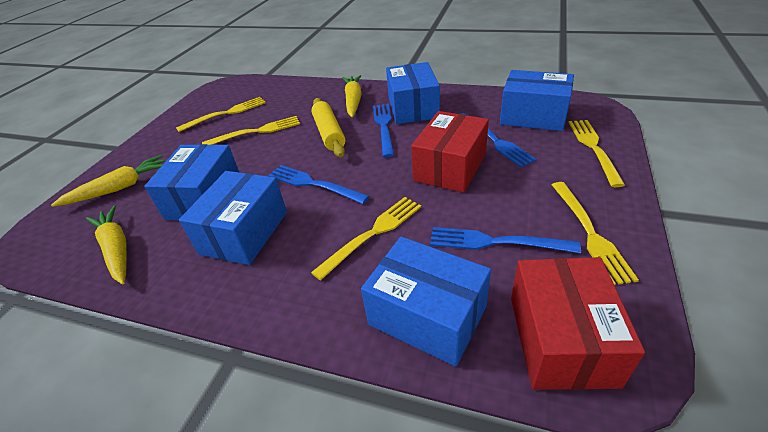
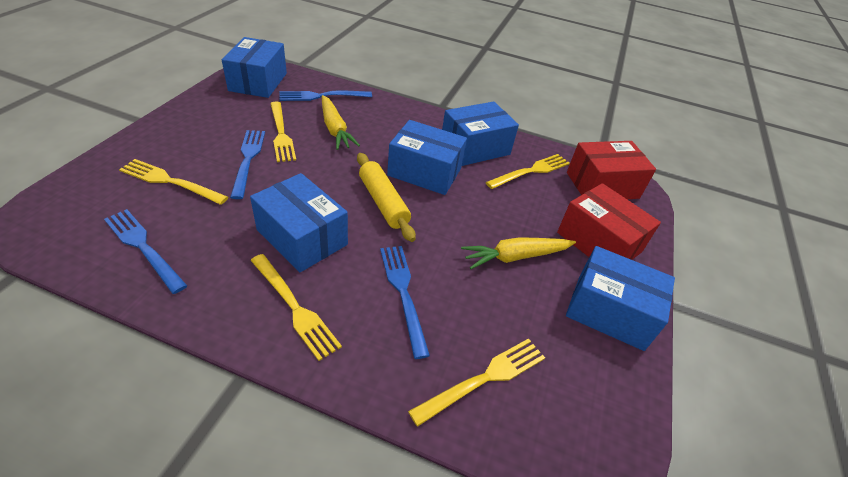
yellow carrot: [51,155,165,207] [86,205,127,284] [342,75,362,118] = 3 -> [322,95,360,150] [461,237,576,269] = 2

